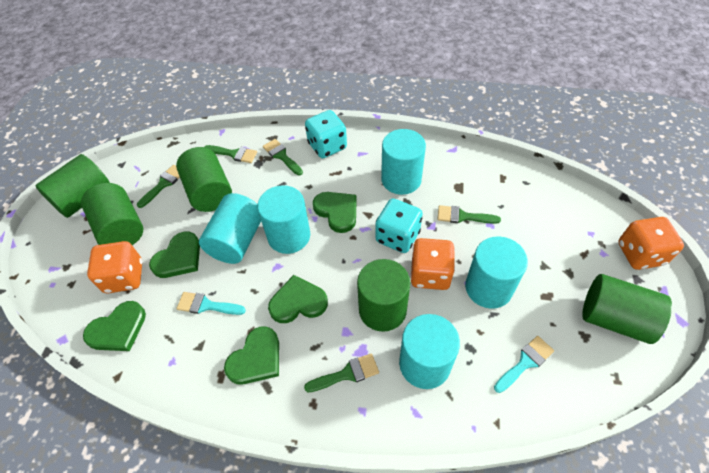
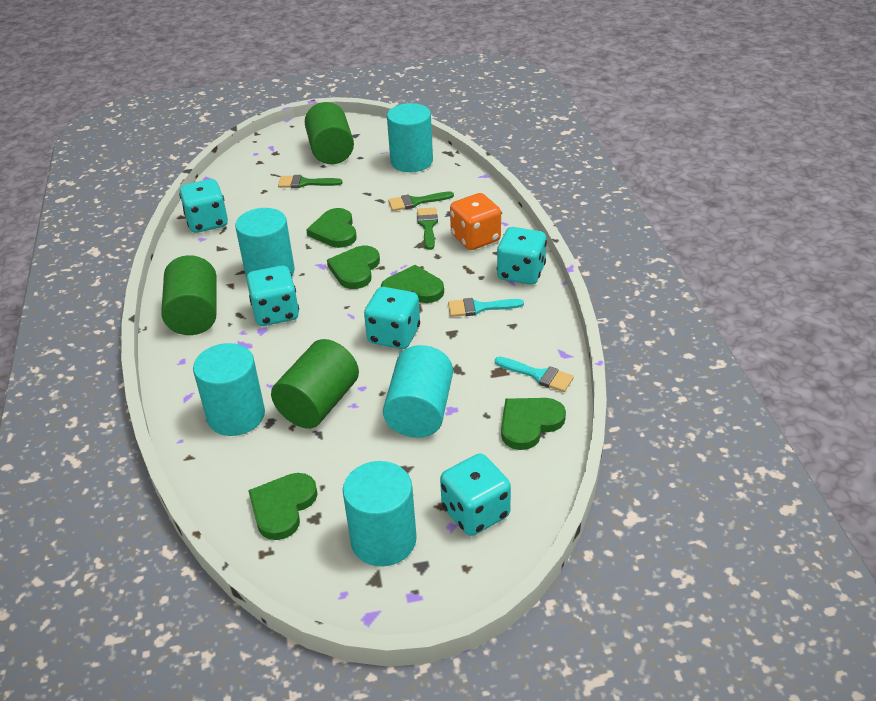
green brush: [137,165,180,208] [204,145,257,163] [263,139,303,176] [304,353,379,392] [437,205,501,224] = 5 -> [278,175,343,188] [388,191,454,211] [417,208,438,250] = 3
green cylinder: [35,154,110,218] [81,183,143,245] [176,147,232,212] [357,259,410,332] [582,274,672,344] = 5 -> [161,255,217,335] [271,339,359,429] [305,102,354,164] = 3
orange dice: [87,241,142,293] [410,238,455,290] [618,217,684,270] = 3 -> [450,193,501,250] = 1
turquoise dice: [305,110,347,158] [375,199,423,253] = 2 -> [179,179,228,233] [246,265,299,326] [364,287,420,349] [440,453,511,536] [497,227,547,285] = 5

